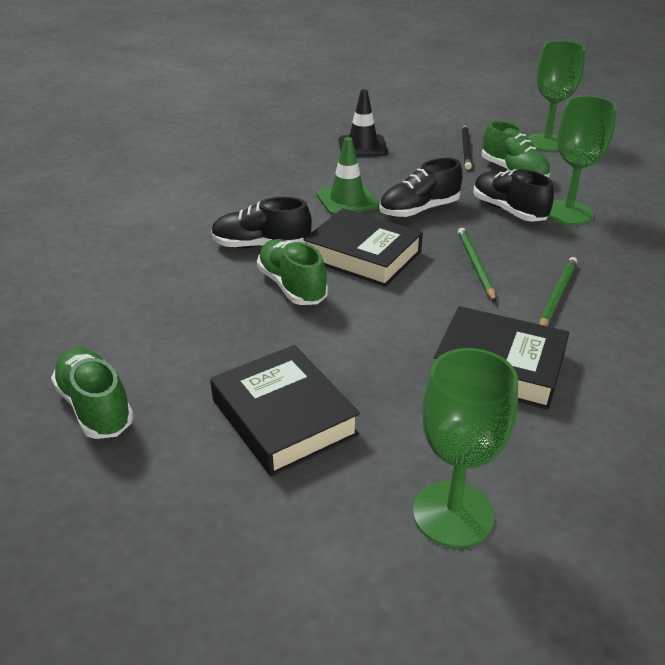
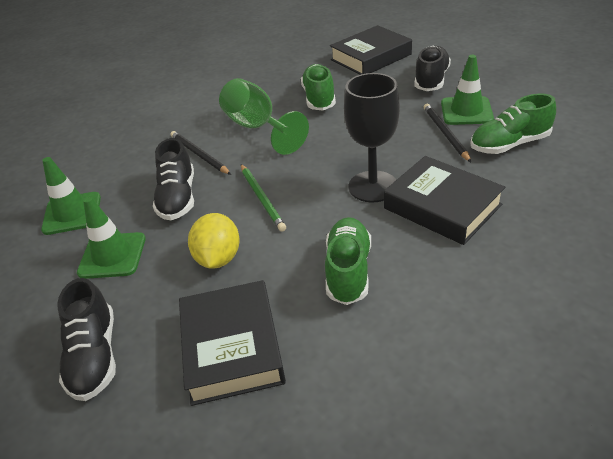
black goblet: none = 0 -> [344,73,400,202] = 1
black pencil: [462,125,472,170] = 1 -> [170,131,231,175] [424,104,471,162] = 2
black traffic cone: [339,89,388,157] = 1 -> none = 0
green goblet: [413,348,518,548] [527,41,585,152] [548,96,617,225] = 3 -> [219,78,309,155] = 1
green pencil: [458,228,496,302] [539,257,577,326] = 2 -> [241,164,286,232] = 1
green traffic cone: [316,137,379,215] = 1 -> [41,157,101,235] [77,197,146,279] [441,55,494,125] = 3
yellow lemon: none = 0 -> [188,213,240,269] = 1

